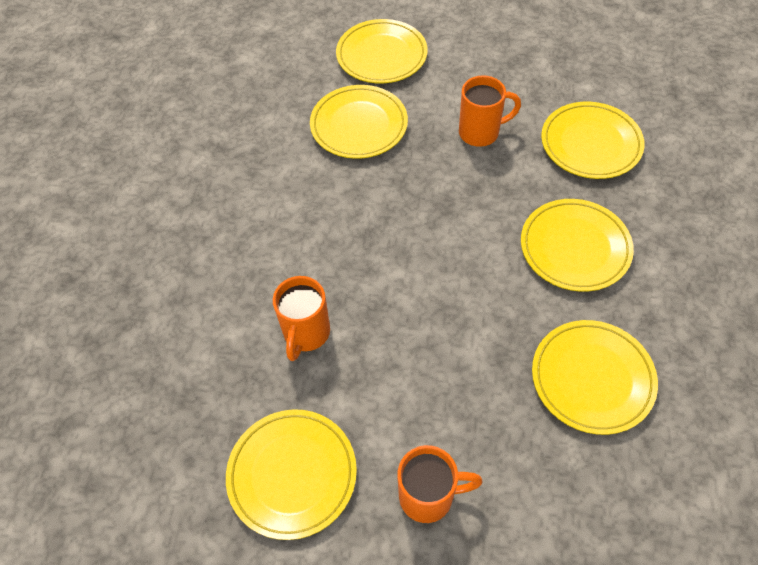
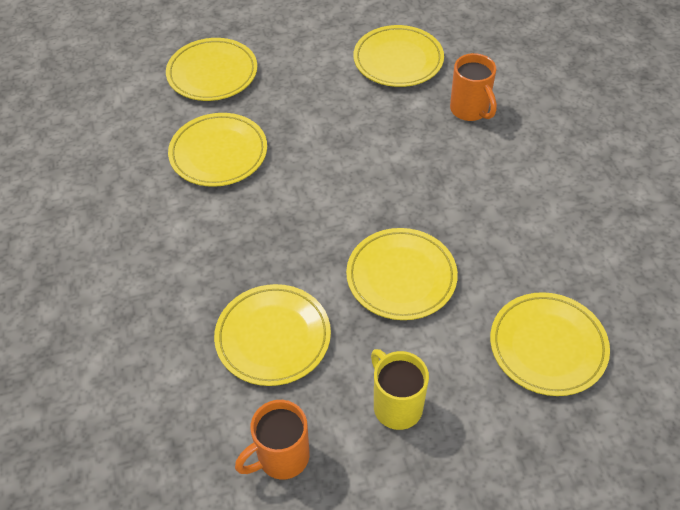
orange mug: [273,276,330,361] [397,445,483,523] [459,75,521,147] = 3 -> [235,400,310,480] [450,53,497,121] = 2
yellow mug: none = 0 -> [371,349,429,430] = 1

